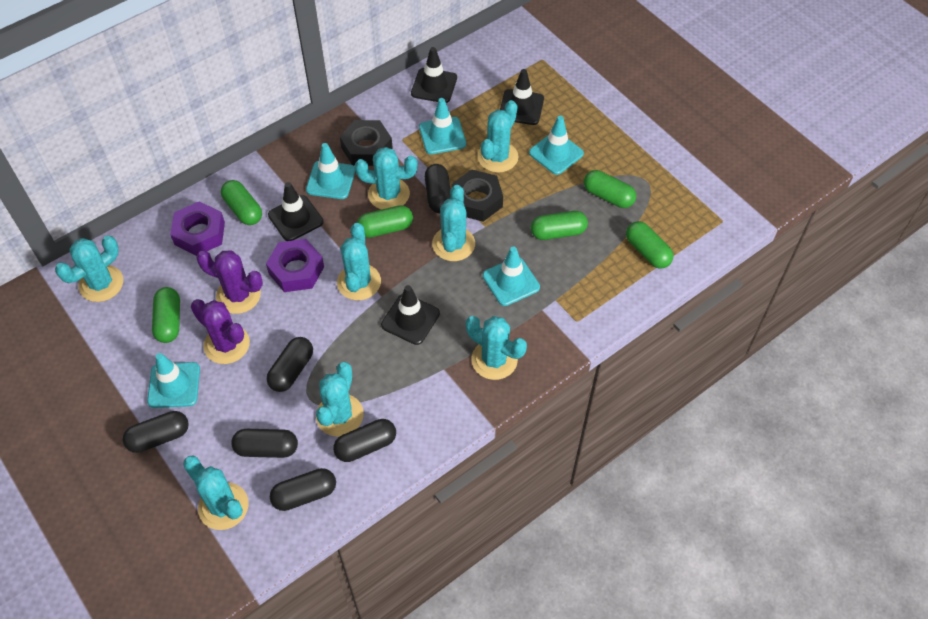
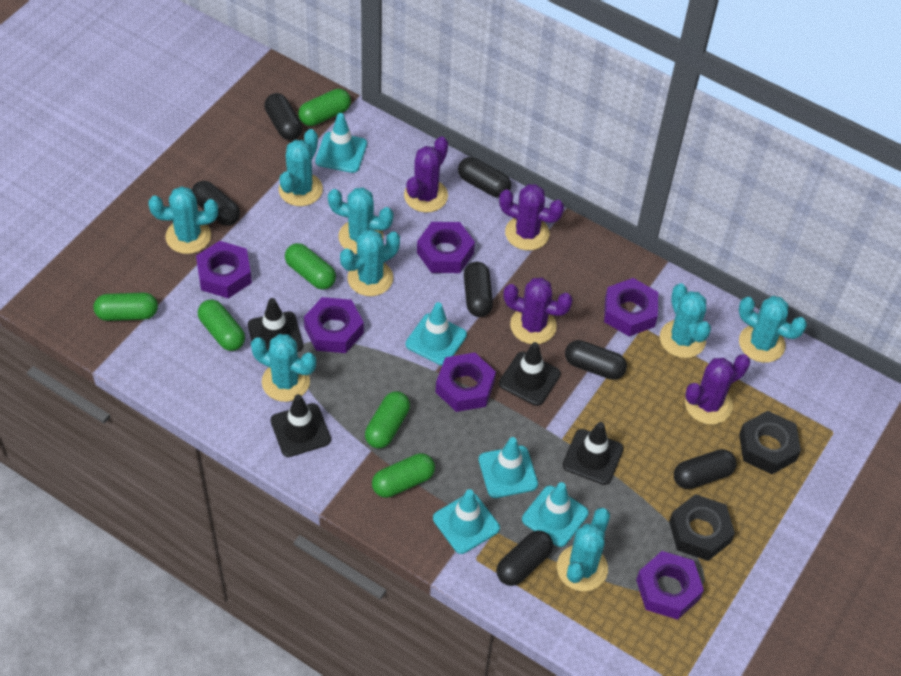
black capsule: [123,411,189,453] [231,429,298,458] [267,337,313,392] [270,468,336,511] [333,419,396,462] [425,164,451,213] = 6 -> [192,181,240,226] [264,93,302,140] [458,157,511,198] [464,262,493,317] [497,530,553,586] [565,340,627,380] [674,449,736,489] = 7
purple cactus: [191,299,250,364] [196,250,263,314] = 2 -> [404,137,448,213] [499,184,564,250] [503,278,573,344] [685,354,750,425] = 4
purple nut: [170,201,225,256] [266,239,324,292] = 2 -> [196,241,252,298] [304,297,364,353] [417,222,475,273] [436,352,496,412] [604,278,658,336] [636,551,704,620] = 6

